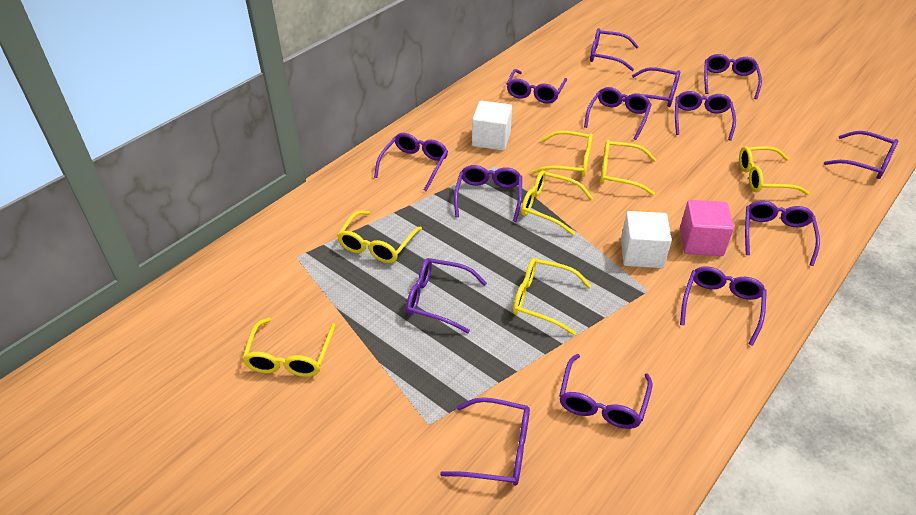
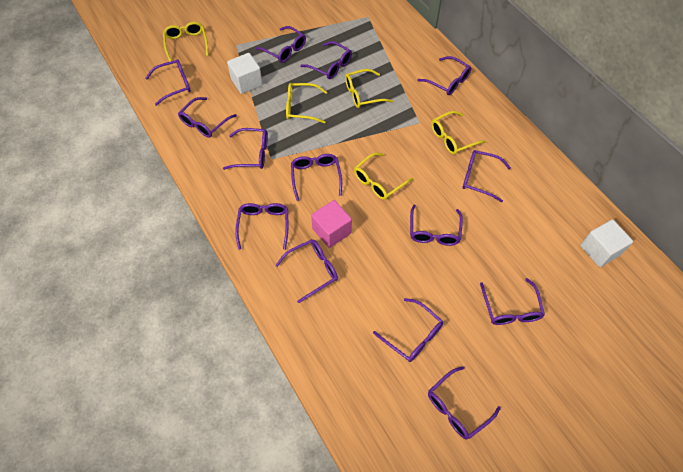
yellow glasses: [242,318,336,377] [337,210,422,263] [513,258,591,336] [521,170,593,236] [531,131,593,177] [600,140,657,196] [739,146,810,195] = 7 -> [163,22,209,62] [286,83,327,123] [345,69,393,108] [354,153,413,200] [431,111,486,155] = 5

